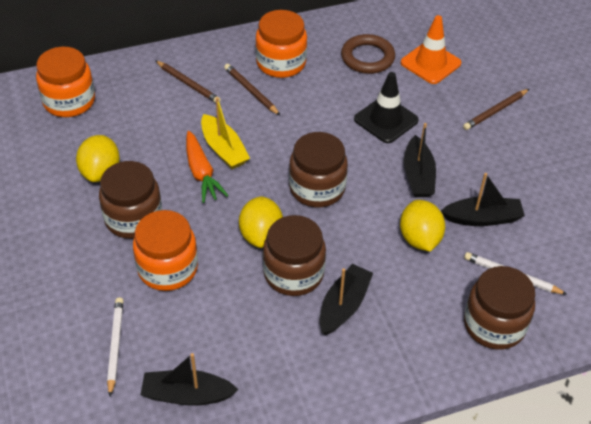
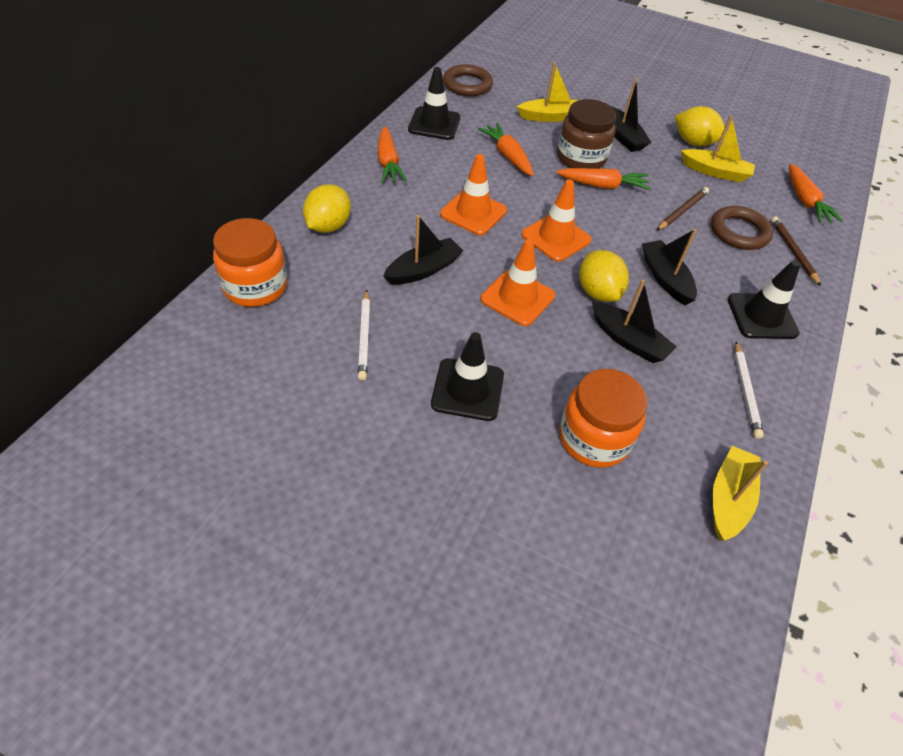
black traffic cone: [354,72,419,143] = 1 -> [408,67,461,140] [431,332,504,421] [728,260,800,339] = 3
brown jar: [99,161,162,239] [263,215,326,296] [289,132,348,207] [464,266,535,350] = 4 -> [557,99,616,169] = 1
brown pencil: [155,60,221,103] [224,64,281,116] [463,89,529,130] = 3 -> [656,187,709,231] [771,217,821,286] = 2
brown ring: [341,34,395,74] = 1 -> [443,64,493,97] [711,206,773,250] = 2
orange carrot: [186,131,228,203] = 1 -> [377,126,407,183] [478,123,533,176] [557,168,651,190] [789,164,843,223] = 4
orange jar: [36,47,95,117] [133,210,198,291] [255,10,307,78] = 3 -> [213,218,288,307] [559,369,647,468] = 2
orange traffic cone: [401,15,461,84] = 1 -> [440,154,507,235] [480,239,555,326] [521,180,592,262] = 3
yellow boat: [201,97,250,169] = 1 -> [517,62,578,122] [681,115,755,182] [712,446,768,541] = 3

